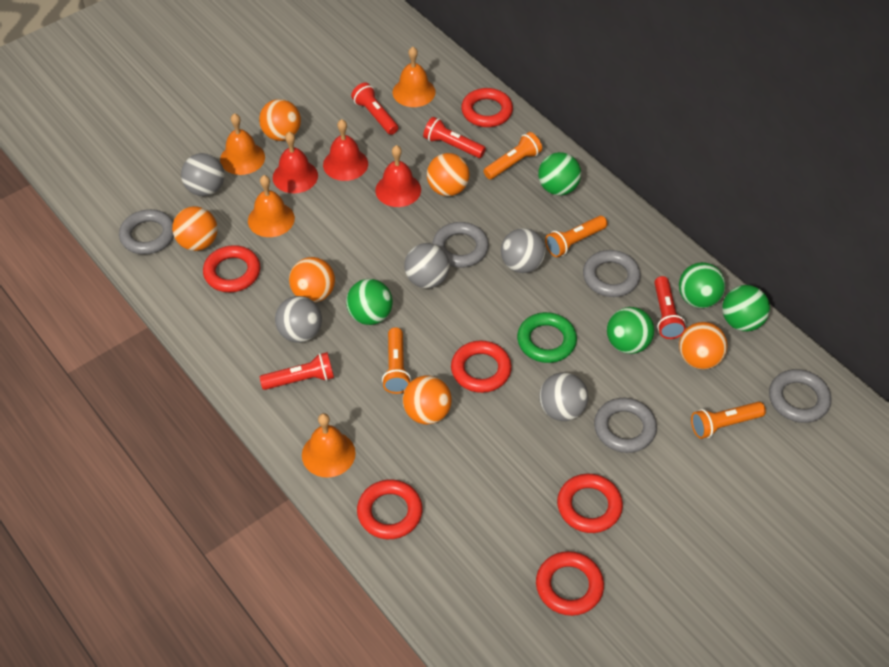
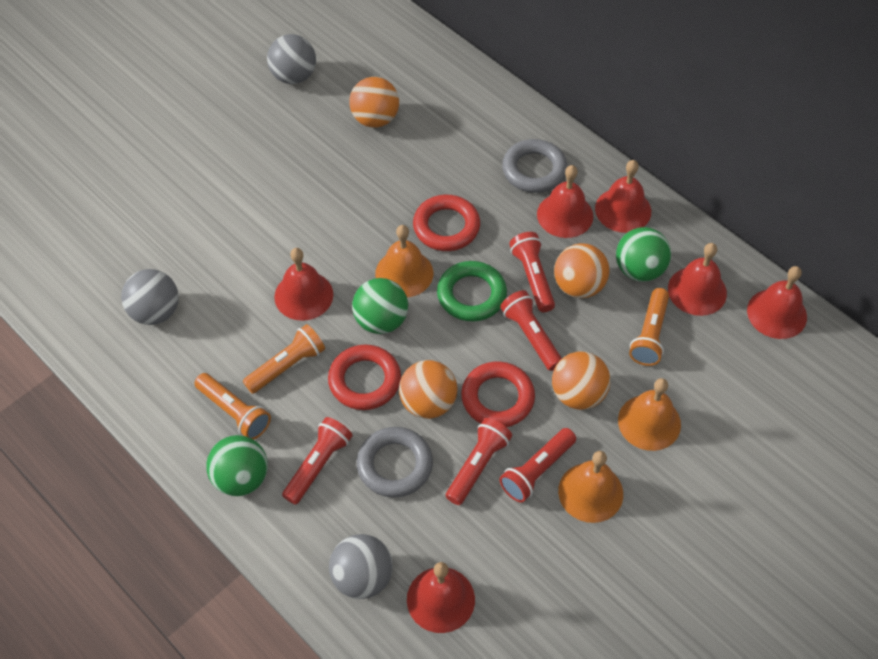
green ball: [346,279,393,325] [538,152,581,195] [607,307,654,354] [679,262,726,308] [722,285,770,331] = 5 -> [206,435,268,496] [352,278,408,334] [616,227,671,282] = 3
grey ball: [181,153,224,196] [275,296,322,343] [404,243,450,288] [501,228,546,273] [539,372,588,421] = 5 -> [121,269,179,325] [267,34,316,84] [329,534,393,599] = 3
grey ring: [119,209,174,255] [432,222,489,268] [583,250,641,297] [594,398,657,453] [769,369,832,423] = 5 -> [357,427,433,498] [502,139,568,193] = 2
orange ball: [172,206,218,251] [259,99,301,141] [289,257,335,302] [403,375,452,425] [427,153,469,196] [679,322,728,369] = 6 -> [349,77,399,128] [399,360,458,419] [552,352,611,410] [554,243,609,298] = 4
orange bell: [220,113,265,175] [248,175,295,237] [302,413,356,478] [393,47,436,107] = 4 -> [375,225,433,298] [558,451,623,523] [618,378,681,451] = 3
orange flashlight: [382,327,411,394] [484,132,542,179] [545,216,607,257] [691,402,766,439] = 4 -> [194,373,271,440] [243,324,325,394] [629,288,669,366] = 3
red bell: [273,132,318,193] [323,119,368,181] [375,145,421,207] = 3 -> [274,248,333,321] [407,562,475,633] [537,165,593,238] [595,160,651,233] [668,243,727,316] [747,266,807,339] = 6
red flashlight: [260,352,334,390] [351,83,398,135] [423,117,486,158] [654,276,686,339] = 4 -> [282,417,353,505] [446,418,512,505] [499,428,576,502] [500,290,562,371] [509,232,555,312] = 5
red ring: [203,245,260,292] [357,479,423,539] [451,340,512,393] [461,88,513,127] [536,551,604,616] [557,474,623,533] = 6 -> [328,345,401,410] [413,195,480,251] [461,361,535,427] = 3

